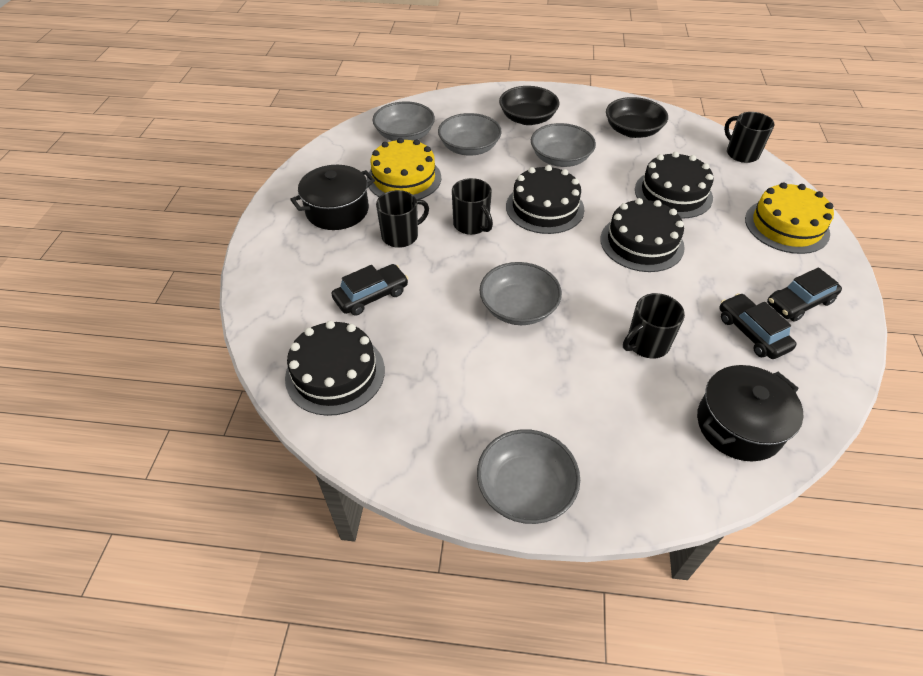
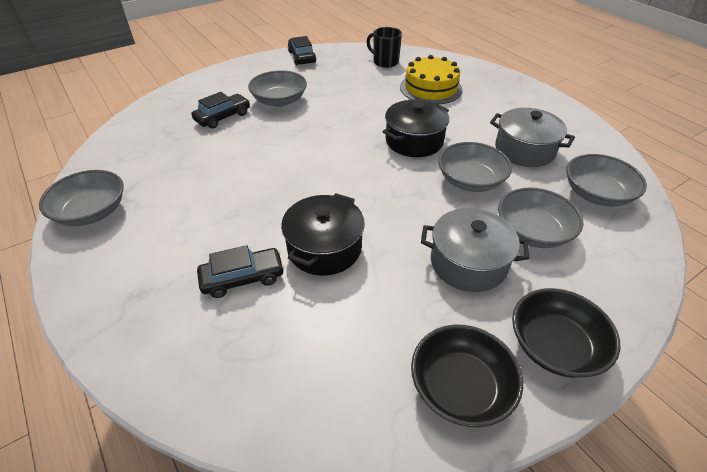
black cake: [285,321,385,416] [506,165,585,234] [600,198,685,272] [635,152,714,219] = 4 -> none = 0
black mug: [376,190,429,248] [452,178,493,235] [623,293,685,359] [724,112,775,163] = 4 -> [367,27,402,68] = 1
grey pot: none = 0 -> [421,208,529,292] [490,108,575,167] = 2
yellow cake: [367,138,441,199] [745,182,834,254] = 2 -> [400,55,463,104] = 1

